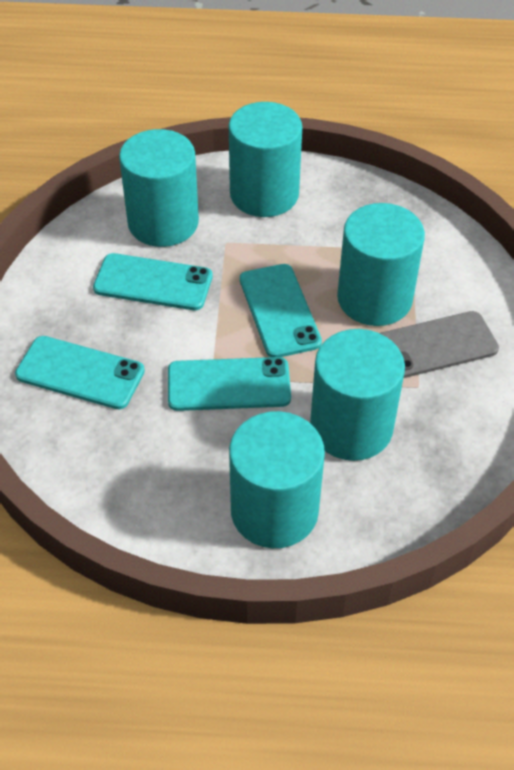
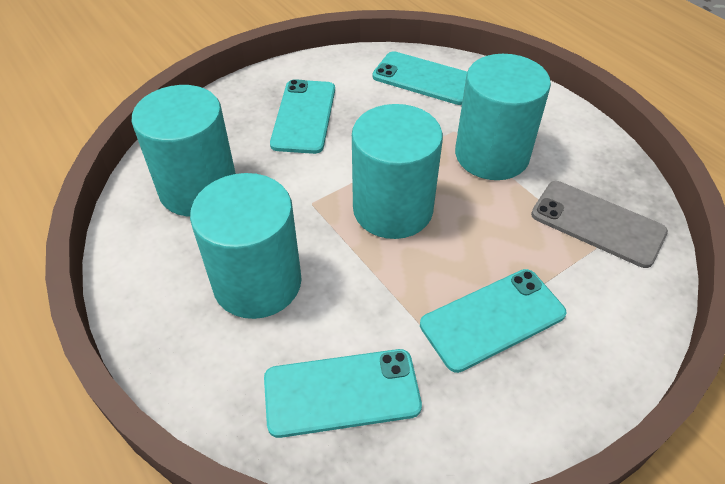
turquoise cylinder: [119,129,199,247] [229,102,302,217] [229,411,325,548] [310,329,405,461] [337,203,425,326] = 5 -> [132,85,236,216] [190,173,302,319] [352,104,443,239] [455,54,551,180] = 4

